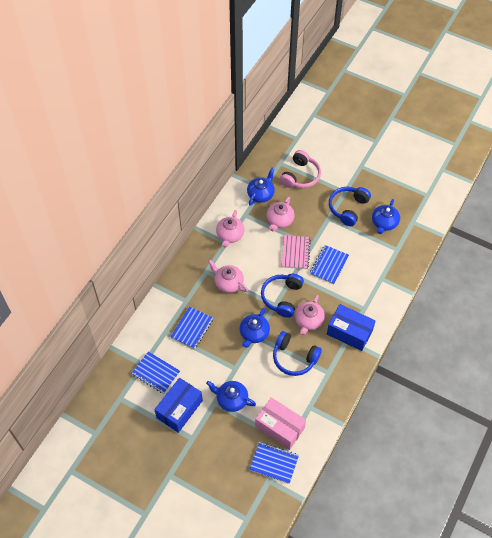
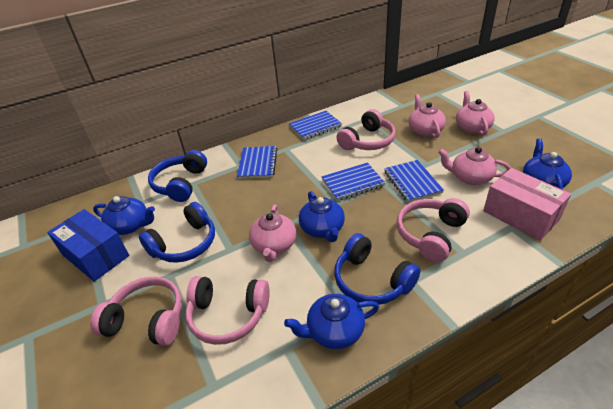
blue box: [154,378,203,433] [327,304,376,351] = 2 -> [47,209,129,282] = 1
pink headphones: [279,150,321,188] = 1 -> [90,277,182,346] [185,276,270,345] [337,109,396,150] [397,198,470,262] = 4
pink notebook: [281,235,311,269] = 1 -> none = 0

